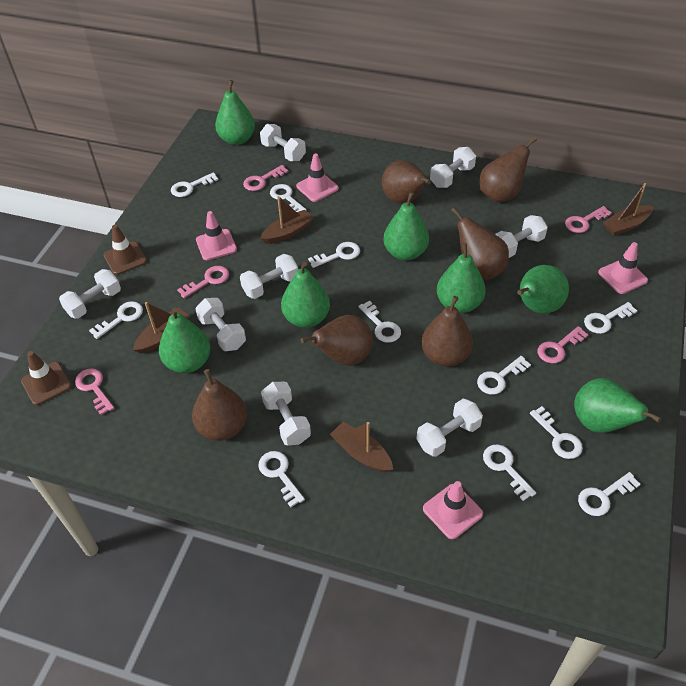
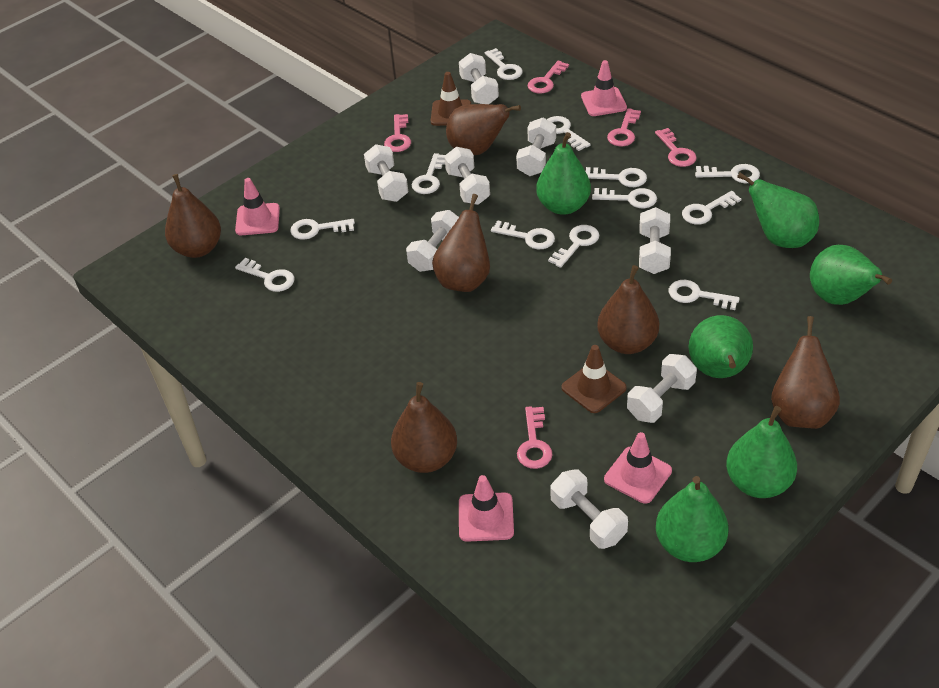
brown boat: [133,302,189,354] [260,196,313,244] [330,422,393,472] [603,183,653,236] = 4 -> none = 0
green pear: [159,308,211,373] [215,80,255,145] [281,262,330,328] [383,192,429,261] [437,243,486,313] [517,265,569,313] [574,378,662,433] = 7 -> [536,132,591,215] [656,476,729,562] [689,315,753,378] [726,406,797,498] [737,172,819,248] [810,245,892,305] = 6
white key: [89,301,143,339] [171,172,219,197] [258,451,305,507] [270,184,307,212] [308,242,360,268] [358,301,401,343] [477,356,531,395] [483,444,536,501] [530,406,583,459] [578,472,641,516] [584,302,637,334] = 11 -> [235,258,295,292] [290,219,355,240] [412,153,445,194] [485,48,523,80] [491,220,555,249] [547,116,591,151] [548,225,600,268] [586,167,647,187] [592,188,657,208] [669,280,740,310] [682,191,741,225] [695,164,760,183] = 12

